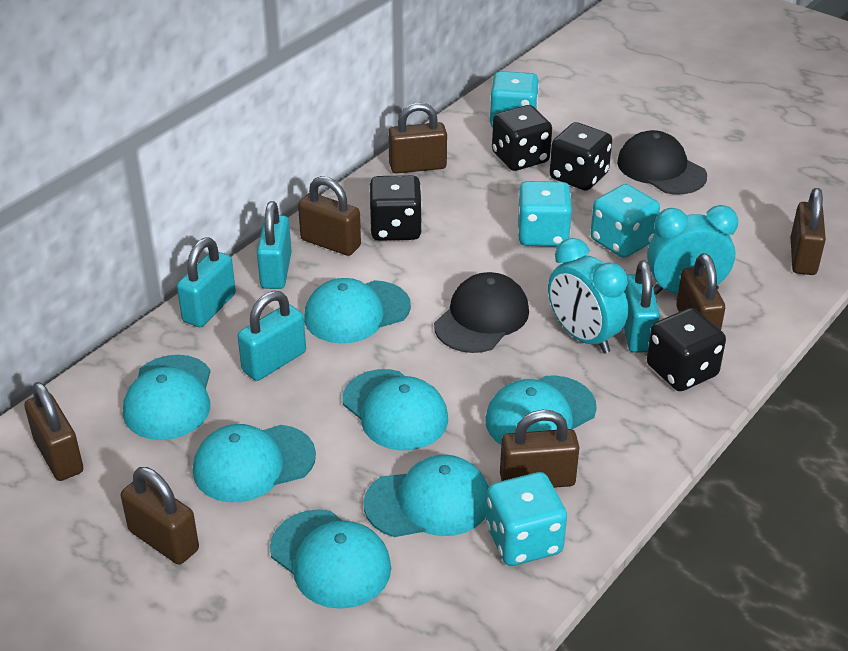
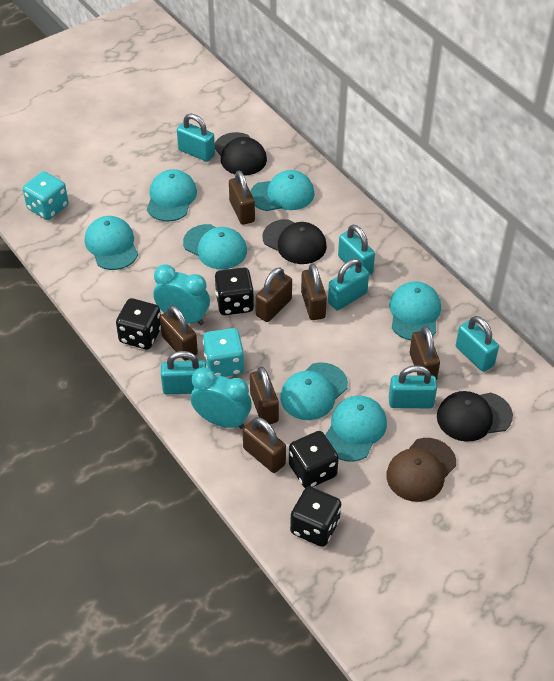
black cap: [434,272,529,353] [617,130,707,194] = 2 -> [215,132,267,175] [262,219,327,264] [437,391,513,442] = 3
brown cap: none = 0 -> [386,438,456,502] = 1
turquoise dice: [486,472,567,566] [489,71,539,127] [517,181,572,247] [590,184,660,258] = 4 -> [23,171,68,220] [203,328,244,377] = 2
turquoise padlock: [177,238,236,327] [237,291,306,381] [257,201,292,289] [624,260,660,353] = 4 -> [161,351,206,395] [177,114,215,162] [328,259,369,310] [338,225,375,275] [389,365,437,408] [456,316,499,372] = 6

